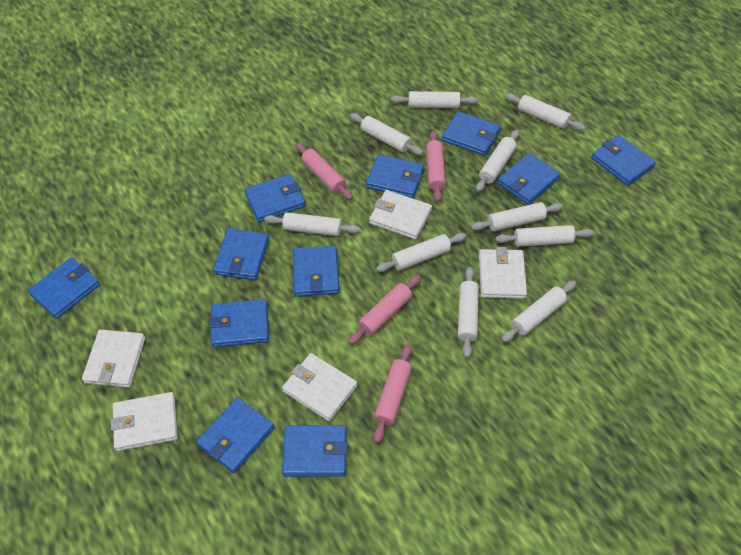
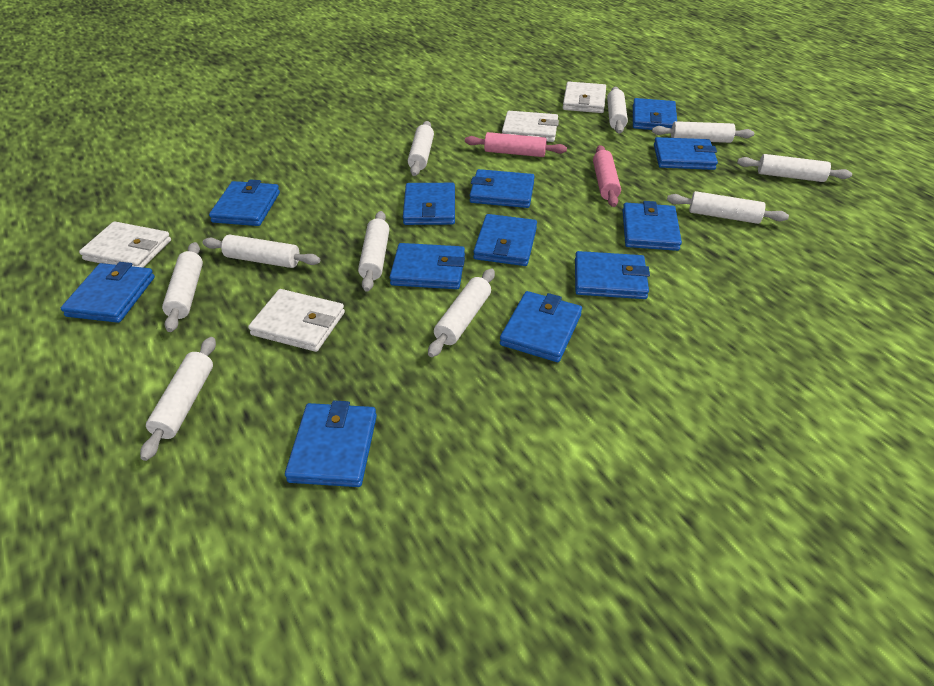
blue wallet: [28,257,100,319] [196,397,274,473] [209,299,269,347] [213,228,269,280] [244,174,306,222] [282,425,348,477] [293,246,340,297] [366,154,424,198] [442,111,501,156] [498,153,560,205] [591,135,656,186] = 11 -> [61,262,155,323] [209,179,280,226] [285,401,377,487] [390,243,465,289] [403,183,455,225] [470,169,535,208] [473,214,537,266] [500,291,582,362] [575,251,650,299] [622,201,682,251] [633,98,677,130] [654,137,718,170] = 12
pink rolling pin: [295,143,353,200] [349,275,421,345] [374,344,412,443] [426,131,446,202] = 4 -> [465,132,567,157] [593,145,621,207] = 2
white wallet: [82,329,145,388] [111,392,178,451] [282,353,357,421] [369,190,432,240] [479,247,527,299] = 5 -> [79,221,171,268] [248,289,345,352] [502,111,559,142] [563,82,606,113] = 4

